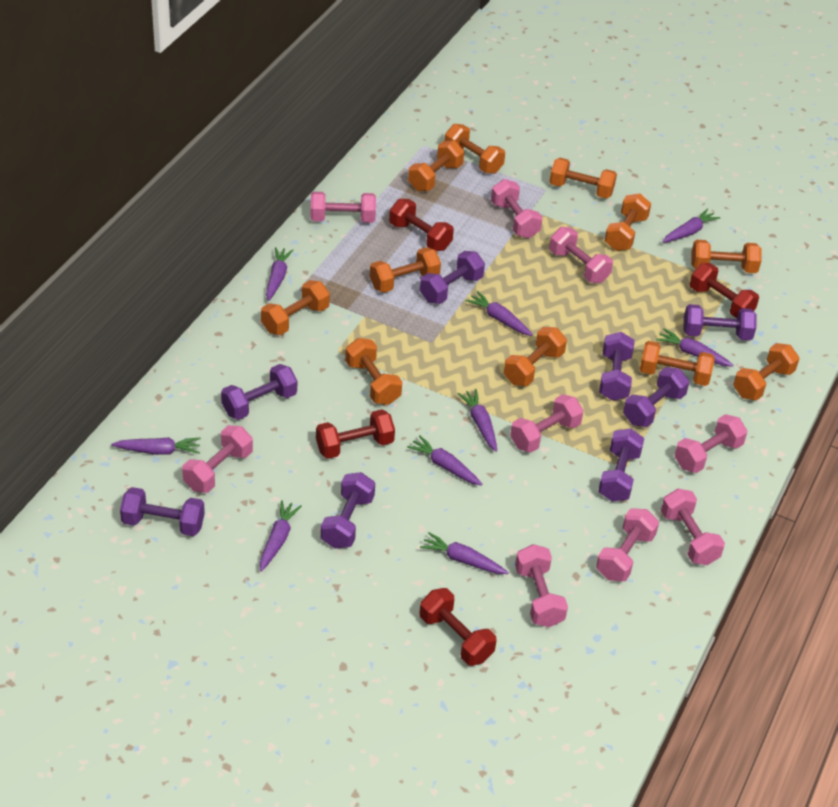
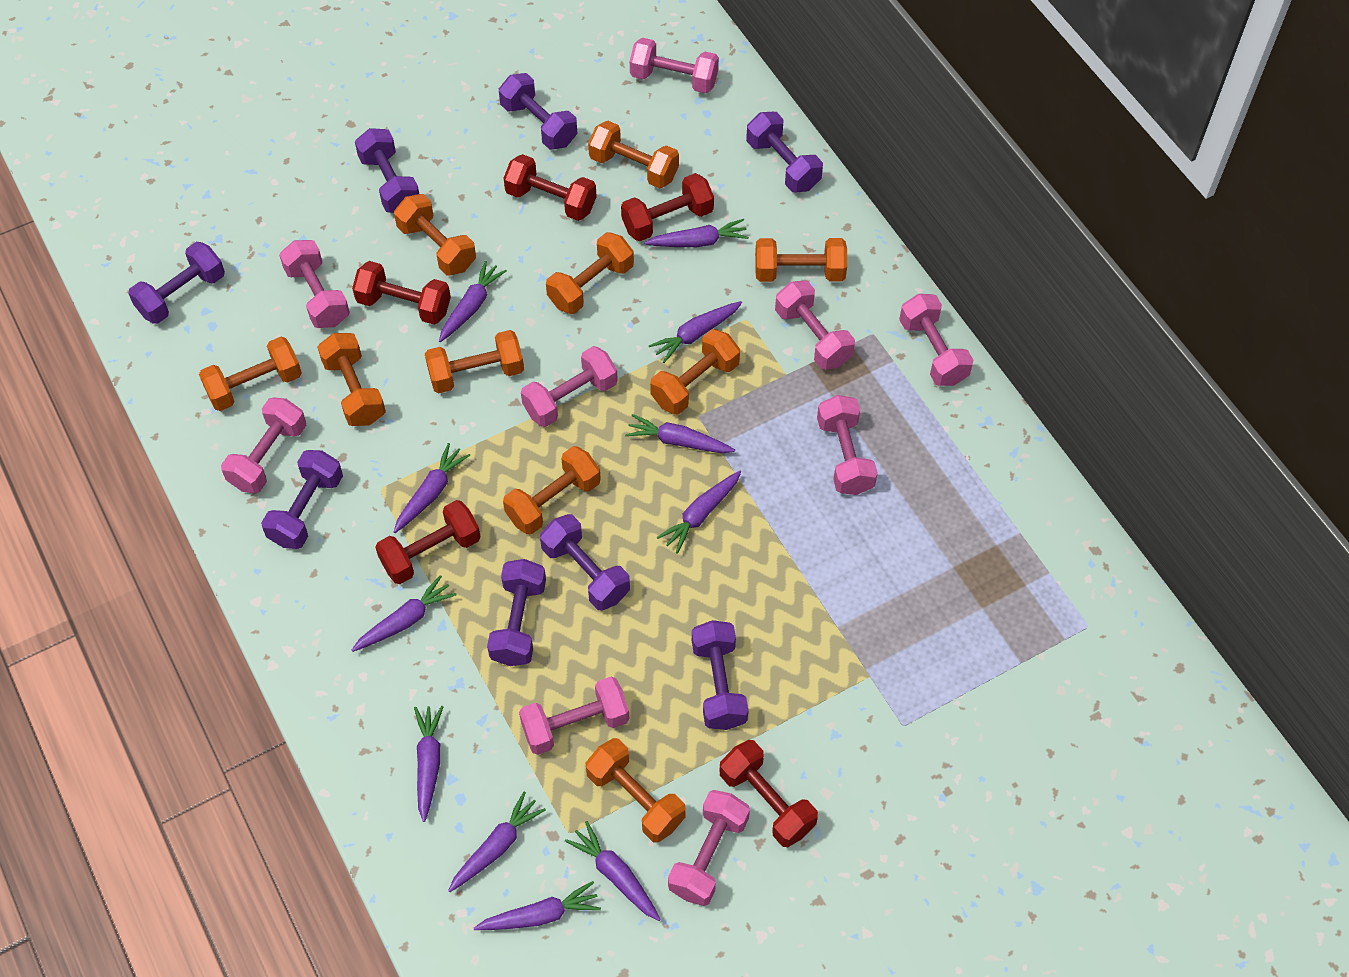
orange dumbbell: [261,280,330,335] [345,338,402,405] [370,247,441,293] [408,140,464,191] [444,124,505,174] [504,327,567,386] [549,158,617,199] [605,193,651,251] [639,341,714,386] [691,240,761,273] [733,343,800,401] = 11 -> [199,337,302,411] [317,333,386,426] [394,194,476,276] [425,330,524,393] [503,446,601,535] [546,232,634,314] [586,738,686,843] [588,121,679,188] [650,329,740,415] [755,238,847,282] = 10
purple carrot: [111,438,201,455] [260,500,302,572] [266,247,293,301] [407,435,483,486] [420,532,509,574] [457,389,497,452] [466,291,533,336] [656,328,734,367] [662,208,720,243] = 9 -> [352,575,457,652] [394,443,470,533] [414,706,443,822] [439,261,507,342] [448,791,546,892] [474,881,601,930] [565,821,661,921] [625,414,735,453] [644,219,749,247] [649,301,742,363] [657,471,741,554] = 11
red dumbbell: [316,409,395,459] [389,199,454,251] [420,588,496,666] [690,263,759,318] = 4 -> [352,261,451,325] [375,500,481,584] [504,154,597,221] [621,173,714,241] [720,740,818,847] = 5

